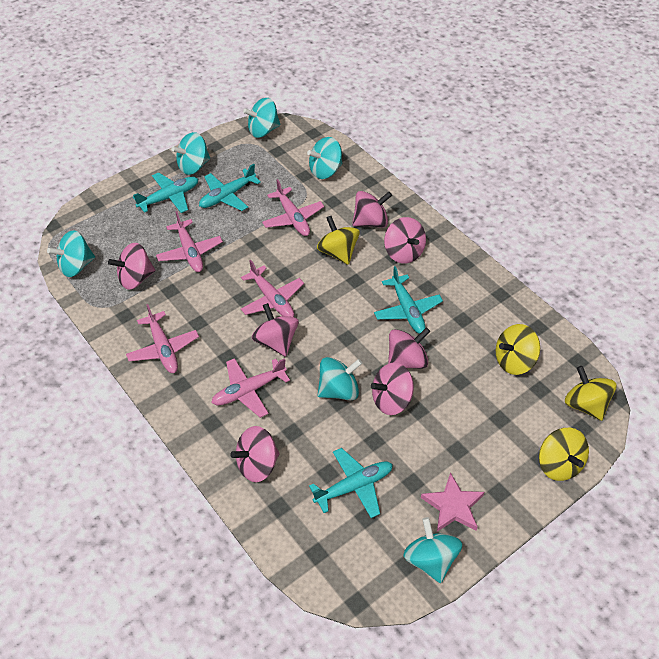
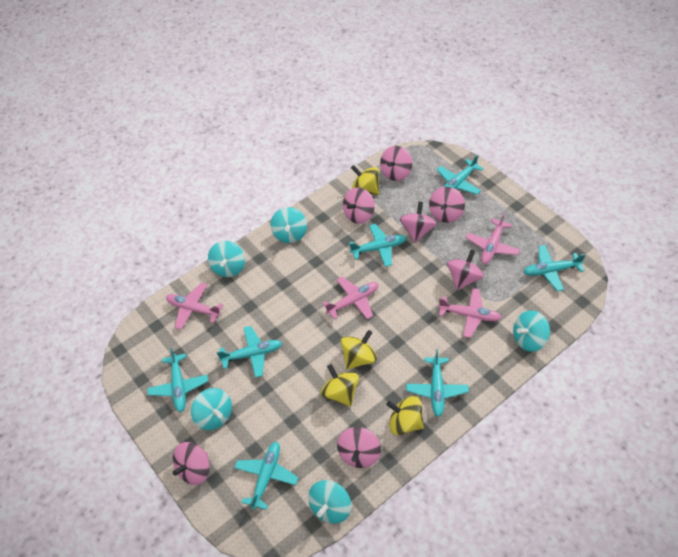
pink plane: [126,304,199,373] [156,211,223,272] [211,358,290,418] [241,260,304,317] [262,179,324,236] = 5 -> [166,283,223,330] [322,277,379,320] [438,288,502,338] [466,213,520,264] = 4
pink star: [421,472,484,532] = 1 -> none = 0
turquoise plane: [133,172,198,213] [199,164,261,211] [309,448,393,518] [374,266,443,334] = 4 -> [147,348,208,412] [217,326,282,378] [234,442,299,510] [349,224,407,267] [406,349,469,417] [436,155,484,195] [523,245,585,291] = 7
turquoise spinning top: [47,230,95,277] [171,132,210,175] [243,98,280,138] [307,137,342,179] [318,357,362,401] [403,517,462,583] = 6 -> [191,388,232,430] [208,241,245,277] [271,207,307,243] [308,480,351,524] [513,310,550,352] = 5

